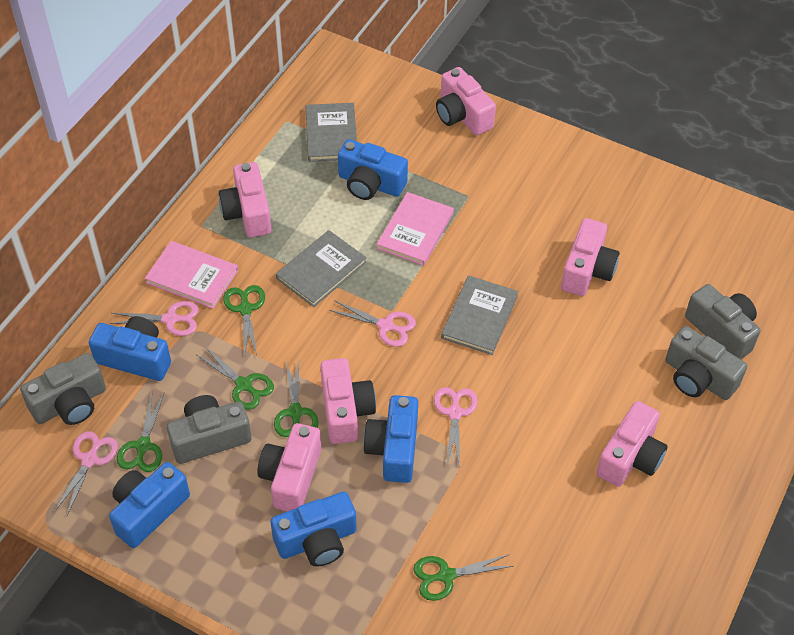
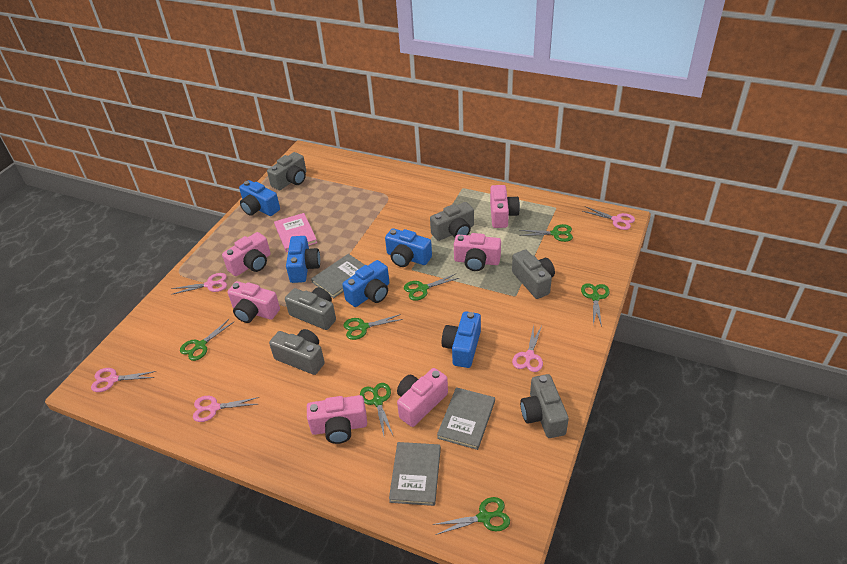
green scissors: [117,393,164,472] [197,347,274,410] [223,285,265,355] [274,359,319,437] [413,554,513,601] = 5 -> [180,319,235,361] [343,314,403,340] [360,383,393,436] [404,274,459,301] [433,497,510,535] [519,224,573,242] [581,283,610,327] = 7
grey camera: [20,353,106,425] [167,395,251,464] [665,326,747,400] [685,284,760,359] = 4 -> [267,152,306,190] [269,329,325,375] [285,287,336,330] [430,202,474,241] [512,250,555,299] [520,374,569,438] = 6
pink book: [145,241,238,309] [377,192,454,266] = 2 -> [274,213,317,252] = 1
pink scissors: [54,431,118,515] [110,301,199,336] [329,300,416,347] [434,387,478,467] = 4 -> [91,368,156,392] [171,273,227,295] [193,396,259,422] [512,325,543,372] [583,207,635,230] = 5

